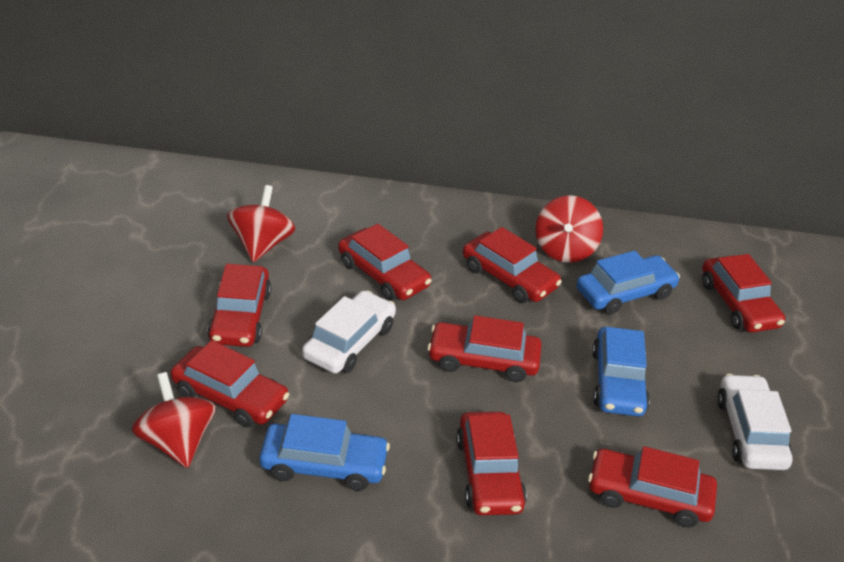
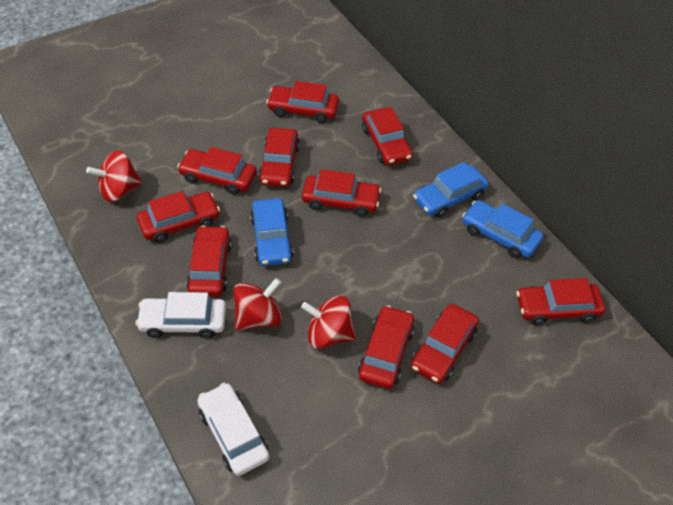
red car: [171,340,289,428] [207,264,271,347] [338,224,432,301] [427,315,542,382] [456,412,527,515] [463,227,562,303] [588,446,717,527] [702,254,785,333] = 8 -> [137,191,220,243] [177,147,256,195] [186,225,232,297] [258,128,300,187] [266,81,339,123] [302,169,381,217] [358,305,415,389] [362,107,413,165] [411,304,479,384] [517,278,605,325] = 10

